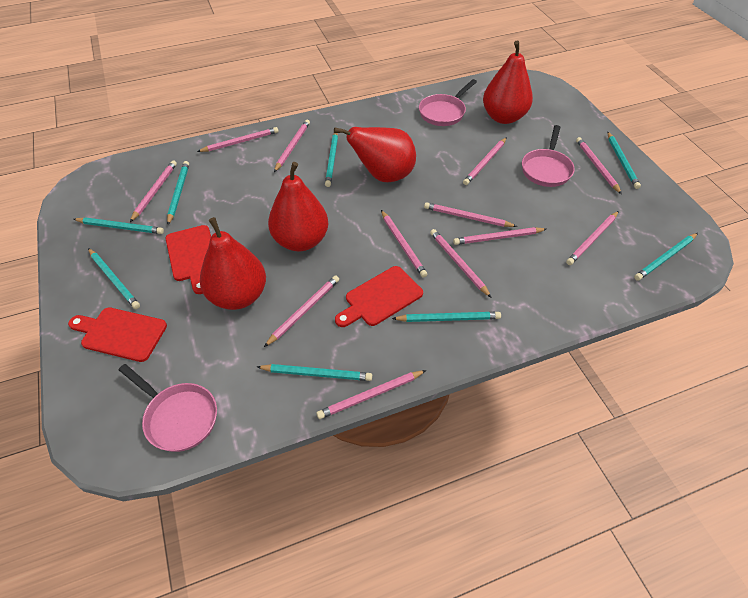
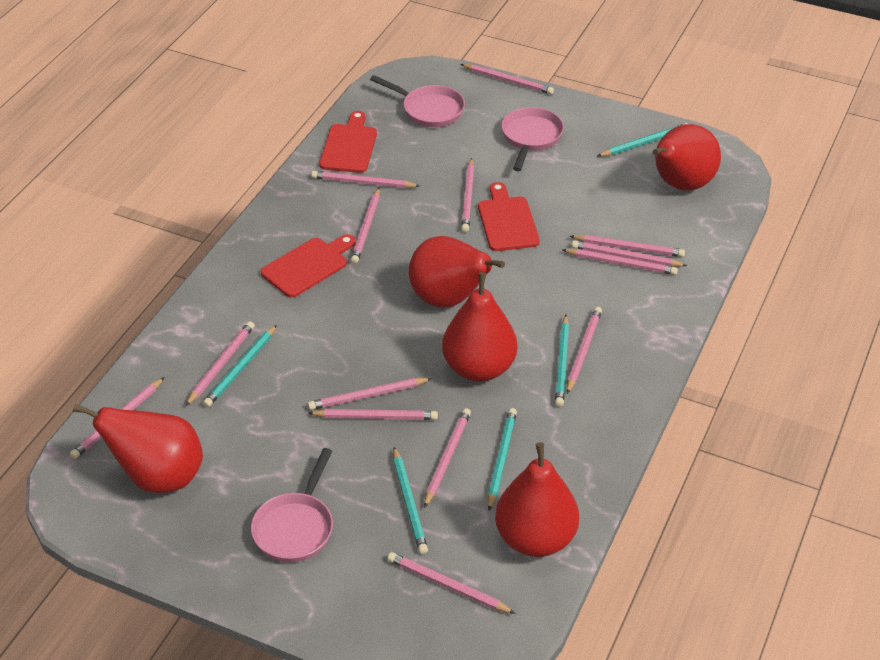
pink pencil: [130,160,177,222] [197,127,278,152] [264,275,339,347] [274,120,310,172] [316,370,426,419] [381,210,428,278] [424,202,517,227] [430,229,492,298] [453,227,546,245] [463,137,507,185] [566,211,619,265] [576,137,622,194] = 12 -> [70,377,165,459] [186,321,255,406] [308,378,432,410] [308,409,438,420] [311,171,420,188] [351,188,380,264] [387,552,516,614] [424,408,471,508] [460,64,554,94] [461,158,474,232] [562,249,678,275] [567,307,602,394] [570,235,685,257] [572,240,687,267] = 14
red pear: [200,217,266,310] [268,162,328,252] [334,127,416,182] [483,41,533,124] = 4 -> [73,404,203,493] [409,236,505,308] [442,272,517,382] [495,442,579,557] [652,124,721,191] = 5
turquoise pencil: [73,217,164,234] [88,248,140,309] [167,161,189,225] [257,364,372,381] [325,133,338,187] [392,312,501,322] [607,131,641,189] [634,233,698,281] = 8 -> [203,325,277,407] [393,447,428,554] [488,408,517,511] [555,315,569,407] [597,123,688,157] = 5

